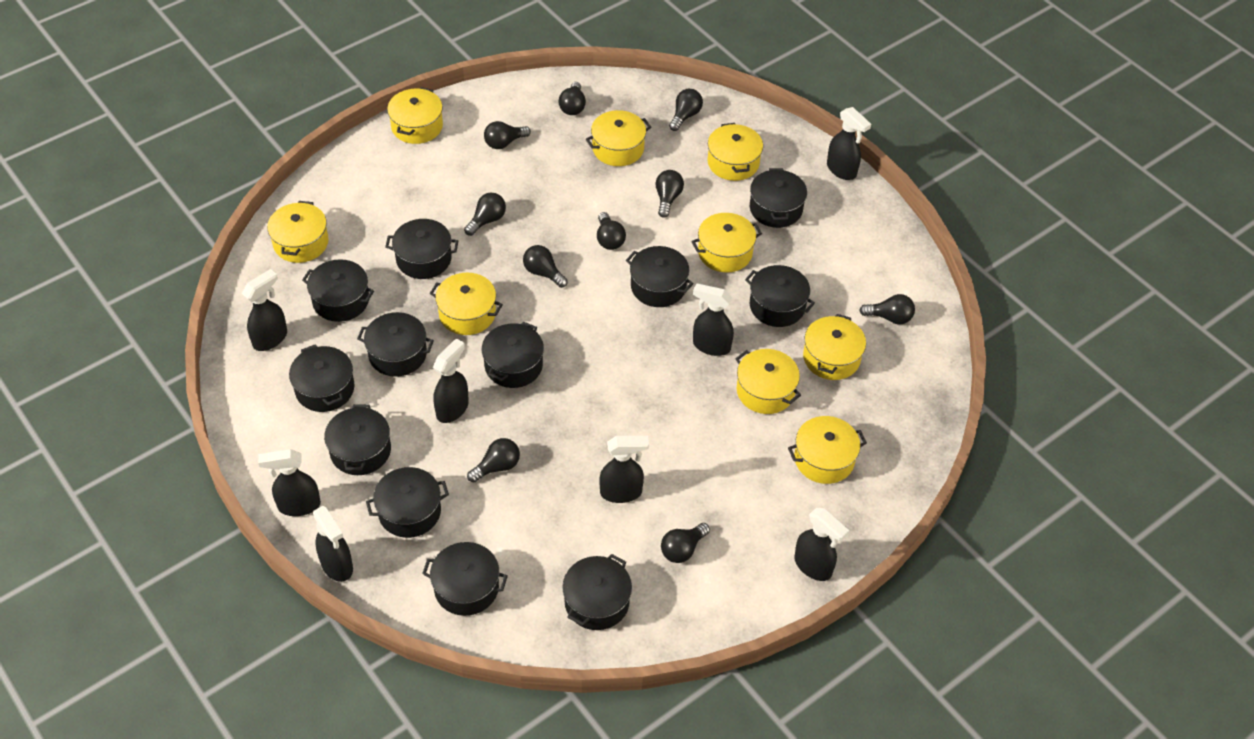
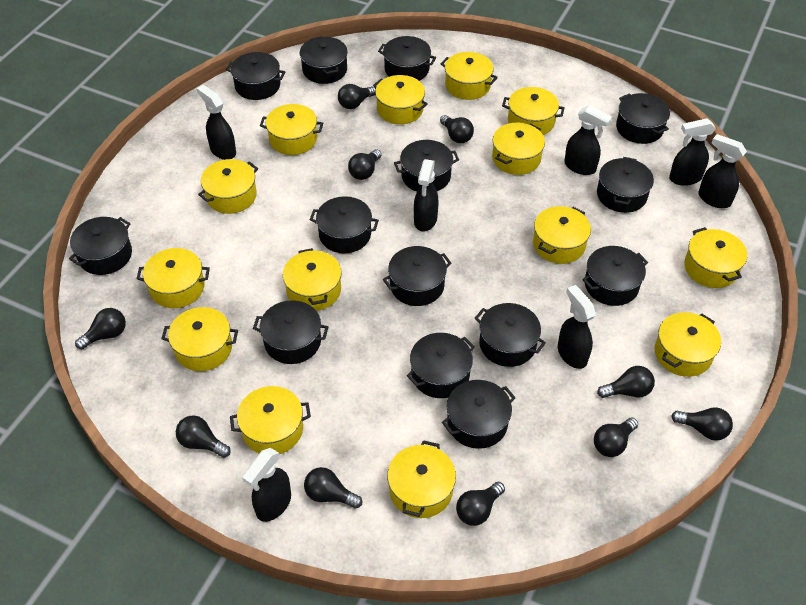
black pot: [289,344,355,412] [302,259,374,322] [324,404,391,475] [357,312,434,377] [366,467,449,538] [385,219,458,279] [422,542,508,616] [482,322,544,388] [562,554,632,630] [626,246,694,307] [745,265,815,327] [750,168,807,228] = 12 -> [69,217,132,275] [226,52,286,100] [253,300,329,364] [300,36,348,84] [310,196,379,253] [378,36,436,81] [383,246,452,306] [394,140,459,191] [407,333,475,398] [442,380,516,449] [475,303,546,367] [582,246,648,306] [597,157,654,213] [616,93,670,144] = 14
black spray bottle: [242,269,287,351] [258,449,321,516] [313,506,353,582] [433,338,469,423] [599,436,649,503] [693,283,734,356] [794,508,849,581] [827,107,871,180] = 8 -> [196,85,236,160] [242,448,291,522] [414,159,439,231] [558,285,596,369] [564,105,612,175] [669,118,716,186] [699,134,747,208] = 7
yellow pot: [267,201,328,263] [387,87,443,144] [430,273,503,335] [586,110,651,166] [691,213,762,273] [708,123,763,181] [735,349,801,414] [788,416,867,484] [803,314,866,380] = 9 -> [137,248,210,308] [161,307,238,371] [198,159,258,214] [230,386,311,454] [260,104,323,155] [283,248,342,311] [373,75,428,124] [387,440,456,518] [441,52,498,100] [492,123,545,175] [502,87,565,135] [533,206,591,264] [655,312,721,377] [684,227,747,288] = 14

